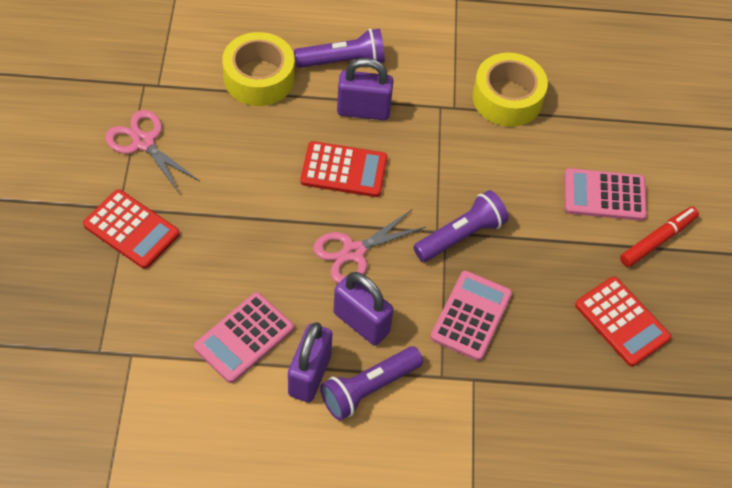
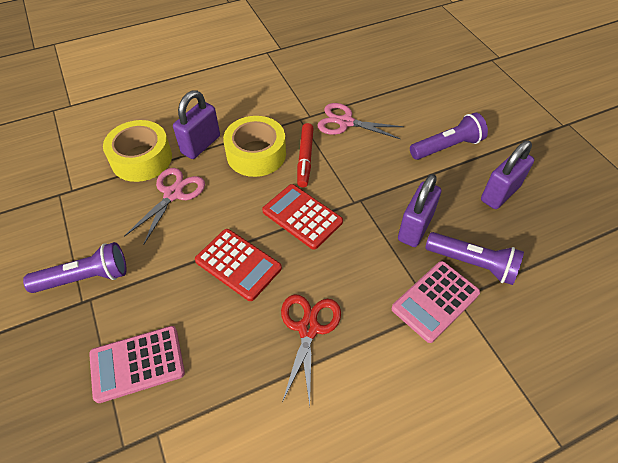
pink calculator: [194,292,294,383] [430,271,512,361] [564,168,647,221] = 3 -> [89,326,185,403] [392,261,480,343] = 2
red calculator: [83,189,180,269] [301,141,387,197] [575,277,671,367] = 3 -> [195,229,282,301] [262,184,343,250] = 2
red scissors: none = 0 -> [281,294,341,405] = 1

